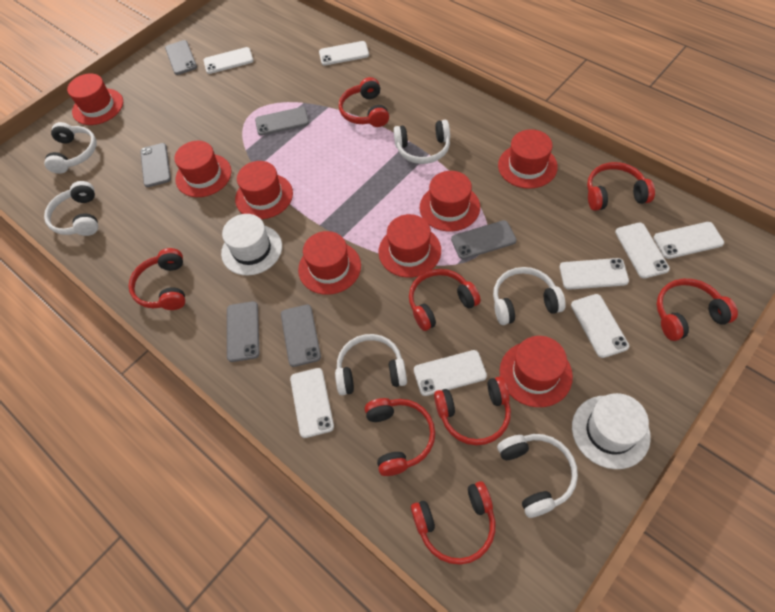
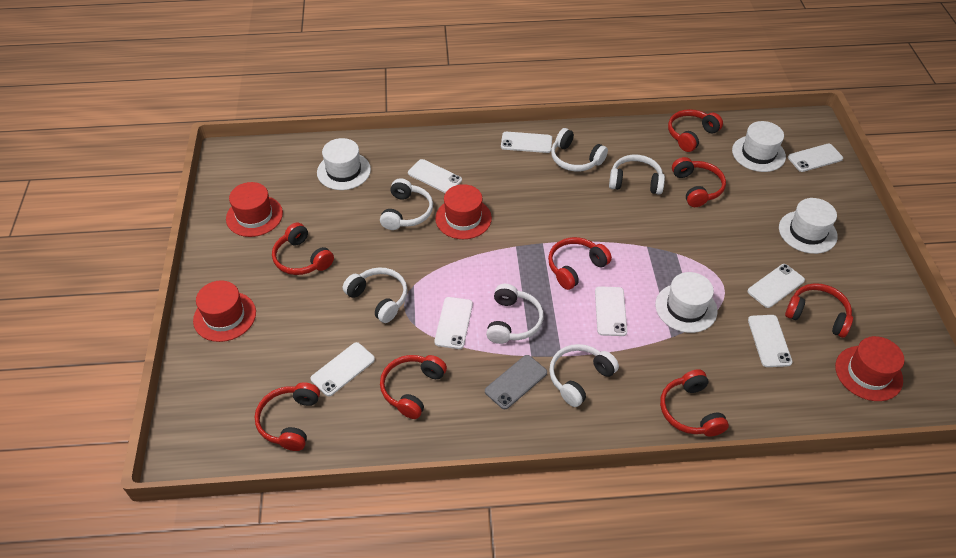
grey phone: [140,143,171,187] [165,40,197,75] [227,301,259,362] [255,107,309,136] [281,305,321,367] [451,220,517,259] = 6 -> [485,355,547,409] = 1
red hat: [67,74,123,125] [174,141,232,197] [235,161,293,219] [298,231,361,295] [378,214,441,277] [420,171,480,232] [498,129,558,189] [500,336,573,407] = 8 -> [193,280,256,342] [226,182,283,237] [435,184,492,239] [835,336,904,401] = 4
white hat: [221,214,282,276] [572,393,651,469] = 2 -> [317,138,371,190] [655,272,718,333] [732,121,786,172] [779,198,838,254] = 4

